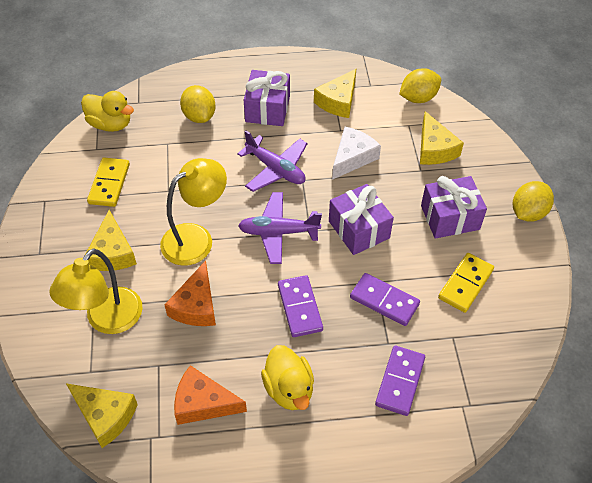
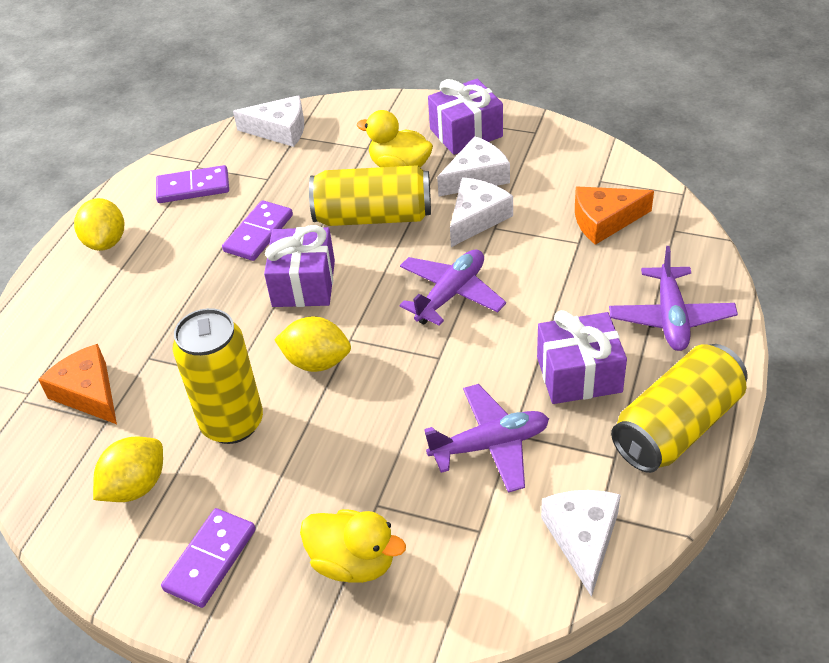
purple plane: [237,130,307,192] [238,192,322,264] = 2 -> [400,249,506,326] [424,384,549,493] [609,246,738,351] = 3
white cheese: [332,127,381,180] = 1 -> [233,95,304,147] [437,136,510,196] [450,177,513,247] [541,490,621,597] = 4
yellow can: none = 0 -> [172,308,263,444] [309,165,431,226] [611,344,748,473] = 3
yellow cheese: [66,384,138,448] [84,210,137,271] [314,69,356,118] [420,111,464,165] = 4 -> none = 0
yellow domino: [87,158,130,207] [438,253,494,313] = 2 -> none = 0
yellow lamp: [49,249,143,334] [160,158,227,266] = 2 -> none = 0

